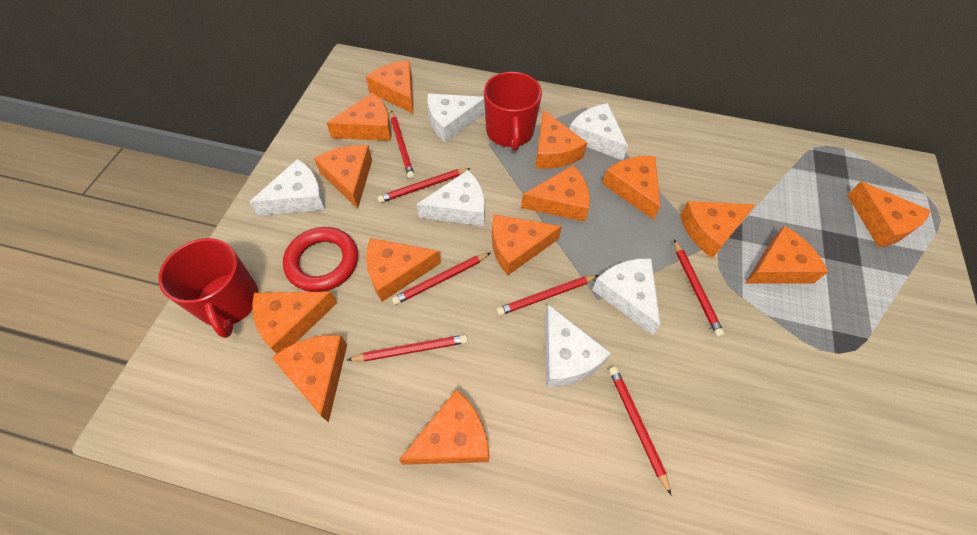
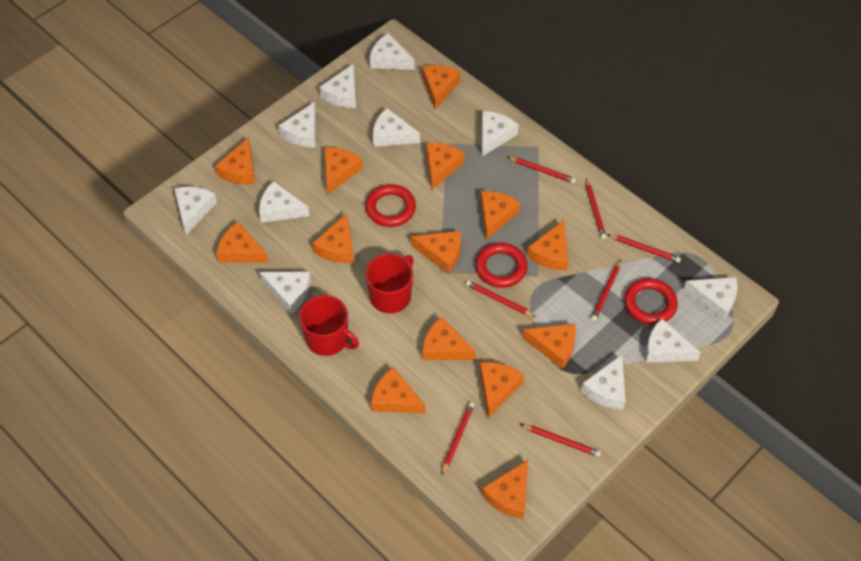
red ring: [283,227,358,292] = 1 -> [365,184,416,227] [475,243,528,288] [624,278,678,325] = 3
white cheese: [249,159,325,216] [417,170,485,226] [427,94,485,142] [545,304,611,387] [570,103,628,160] [592,258,660,335] = 6 -> [174,187,217,235] [259,181,310,223] [259,272,311,314] [278,102,316,148] [319,64,356,108] [370,33,415,70] [373,108,420,147] [482,111,518,156] [581,355,625,410] [645,319,701,363] [683,277,738,320] = 11

